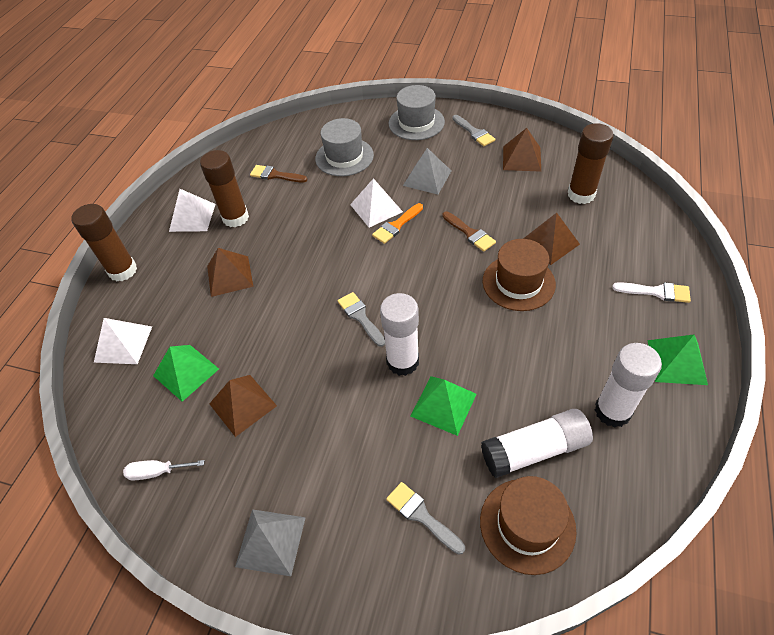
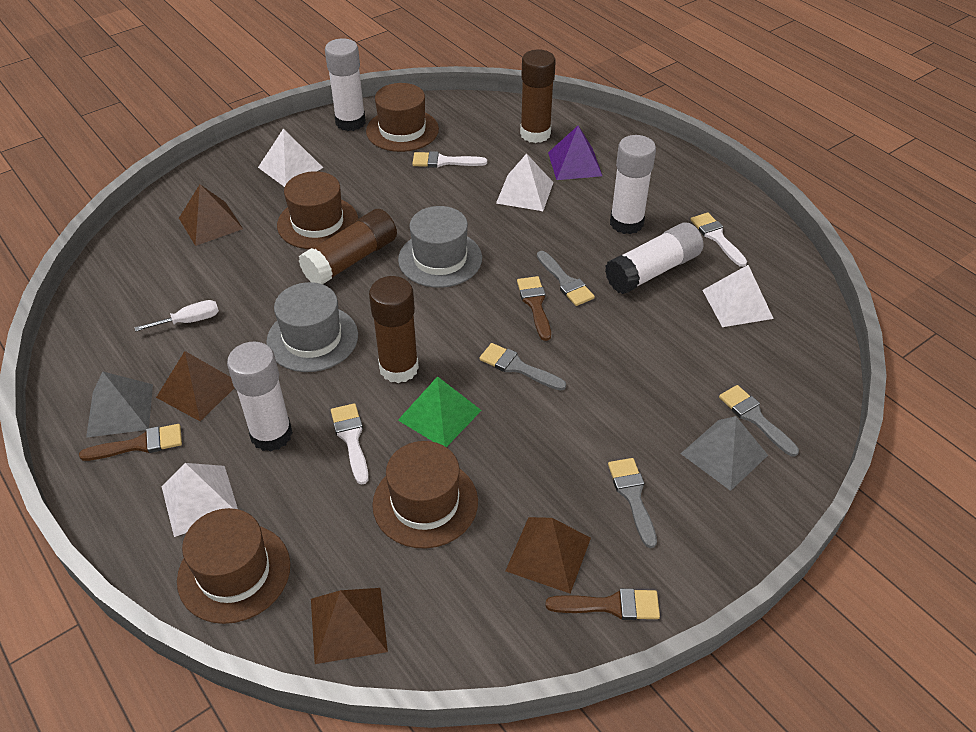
brown brush: [250,165,307,182] [442,212,496,252] = 2 -> [79,424,182,461] [517,276,551,341] [546,588,660,620] = 3
brown hat: [480,476,576,575] [483,239,556,311] = 2 -> [177,508,290,624] [277,171,358,249] [366,83,439,152] [372,441,478,548] = 4
green pyramid: [153,345,219,402] [411,376,477,436] [648,334,708,385] = 3 -> [398,376,482,447] = 1
grey brush: [338,292,385,347] [386,482,465,554] [452,115,495,146] = 3 -> [479,343,566,391] [537,251,595,306] [608,458,657,548] [719,385,799,457] = 4
orange brush: [372,203,423,244] = 1 -> none = 0
purple pyramid: none = 0 -> [548,126,602,180] = 1
white brush: [613,282,691,303] = 1 -> [331,403,369,485] [412,151,487,168] [690,213,747,267] = 3
white glue stick: [380,293,419,376] [481,409,593,478] [595,343,662,428] = 3 -> [227,341,293,452] [325,38,366,131] [605,223,703,294] [610,135,656,234] = 4
white pyramid: [94,318,152,364] [169,189,215,232] [350,178,403,227] = 3 -> [162,463,238,537] [258,129,323,187] [496,153,554,211] [702,265,774,327] = 4

